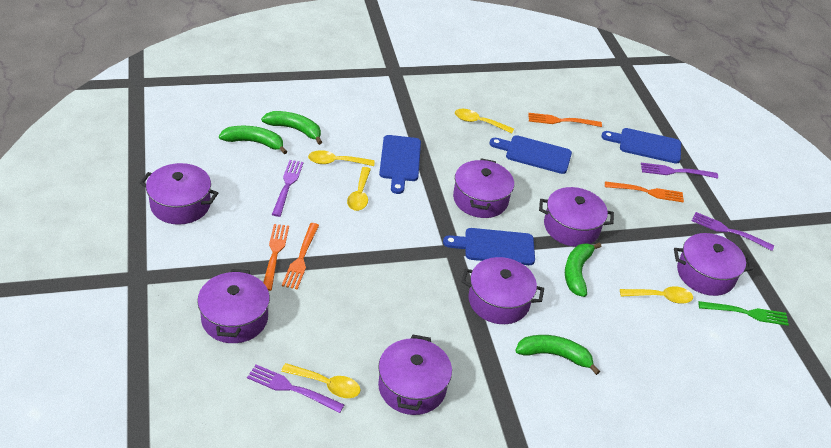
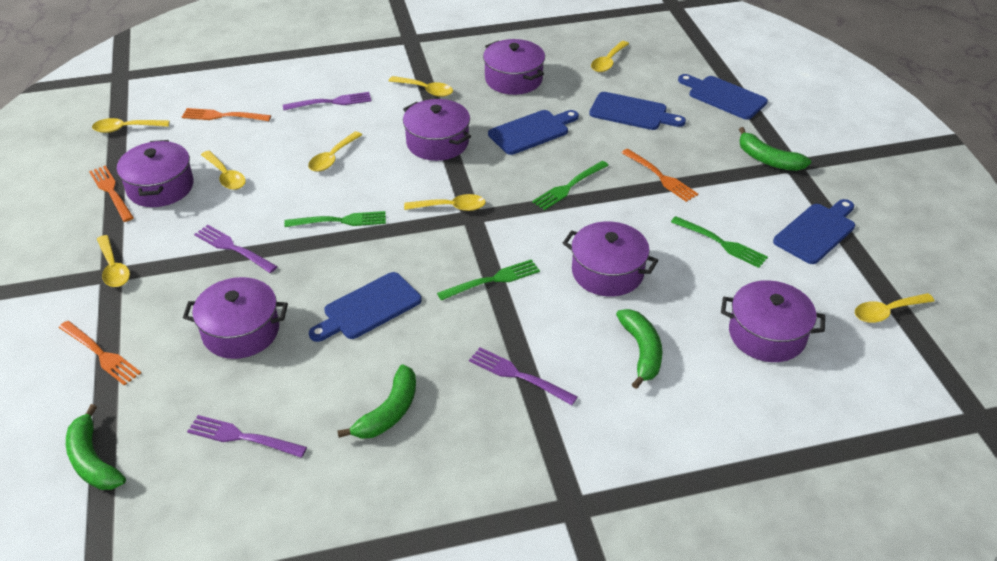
blue cutting board: [379,135,421,194] [443,228,535,265] [490,135,572,174] [601,128,681,164] = 4 -> [309,272,422,342] [488,110,579,155] [589,92,686,130] [678,74,768,120] [773,199,855,264] = 5
green fork: [699,301,789,326] = 1 -> [284,211,386,227] [437,259,540,301] [532,161,609,210] [671,216,768,268] = 4
purple pot: [140,163,218,225] [197,269,270,343] [378,334,452,415] [453,158,514,218] [461,257,544,324] [539,187,614,247] [674,233,753,296] = 7 -> [117,140,194,207] [183,277,288,359] [403,99,471,161] [483,39,545,95] [563,221,658,297] [721,280,825,362] = 6
yellow spoon: [281,363,361,398] [308,150,375,166] [347,167,371,211] [455,109,514,133] [620,286,693,304] = 5 -> [92,118,169,133] [97,235,130,287] [201,151,246,190] [308,131,362,172] [389,76,453,97] [404,194,486,211] [591,41,629,72] [855,293,935,323] = 8

